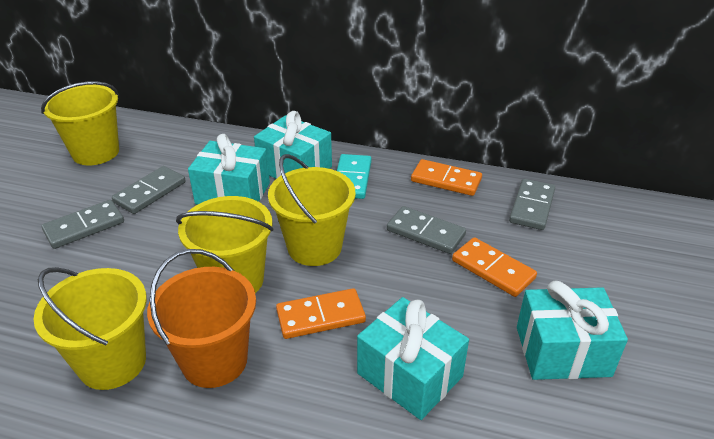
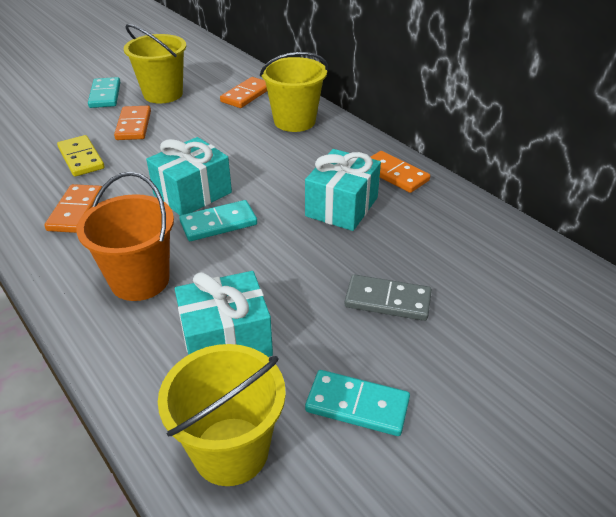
grey domino: [42,200,124,249] [112,166,186,214] [387,206,466,254] [509,179,555,230] = 4 -> [345,274,432,321] = 1
orange domino: [276,288,366,339] [411,159,482,196] [452,237,537,297] = 3 -> [44,184,102,233] [114,106,151,140] [220,77,267,108] [371,151,430,193] = 4
turquoise domino: [337,154,372,199] = 1 -> [88,77,120,108] [179,200,257,241] [305,370,410,436] = 3
turquoise gift: [188,134,270,205] [254,111,332,179] [357,297,469,420] [517,281,628,380] = 4 -> [146,137,232,215] [175,271,273,357] [305,149,381,231] = 3
yellow bucket: [33,267,147,390] [41,81,119,165] [176,196,274,293] [268,154,355,266] = 4 -> [124,24,186,103] [158,344,286,486] [260,52,328,132] = 3
yellow domino: none = 0 -> [57,135,105,177] = 1

